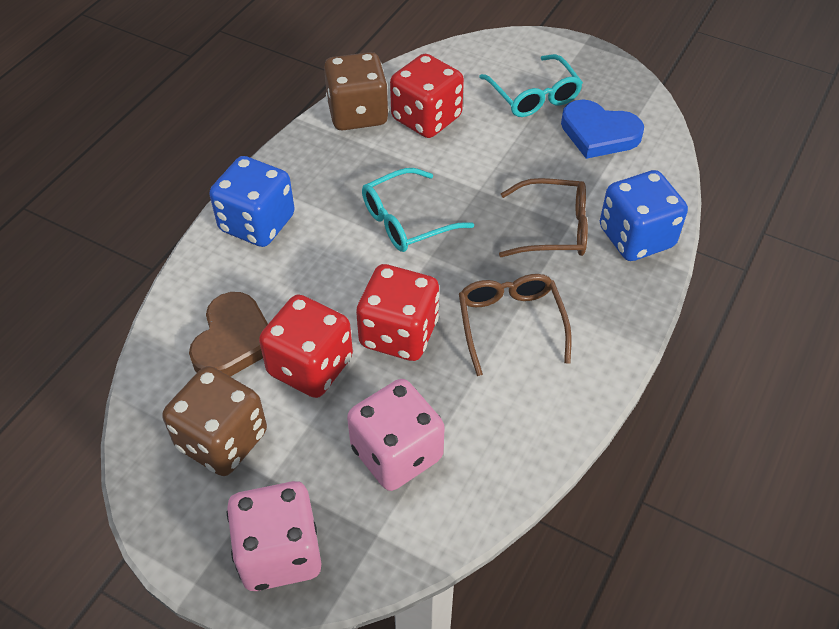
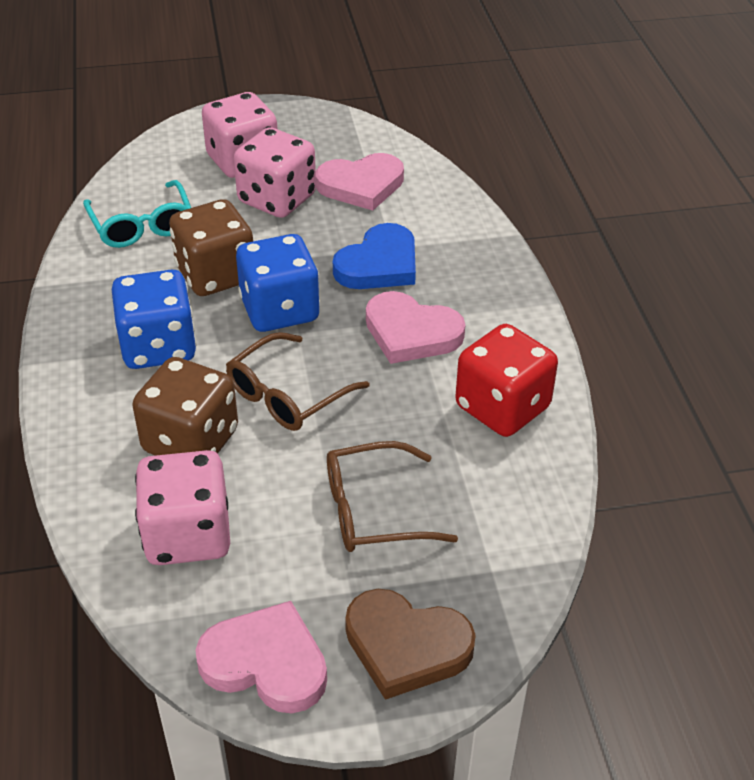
pink dice: [227,481,321,591] [347,379,445,491] = 2 -> [135,450,230,565] [202,92,277,178] [234,127,316,218] = 3
pink heart: none = 0 -> [195,601,327,713] [316,153,404,211] [366,291,465,364] = 3
red dice: [259,294,353,398] [356,264,439,361] [390,54,464,138] = 3 -> [455,324,558,437] = 1
turquoise glasses: [362,168,474,252] [479,54,583,117] = 2 -> [83,180,191,248] = 1

